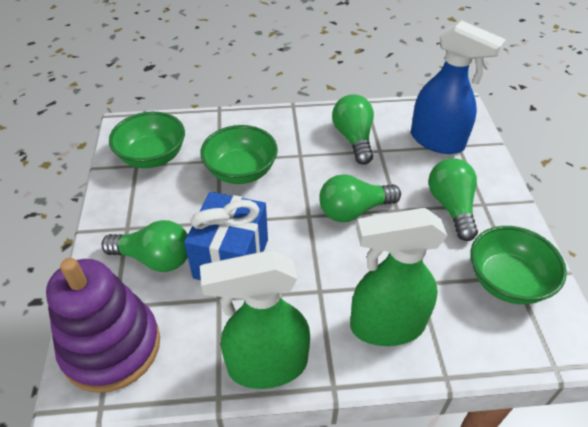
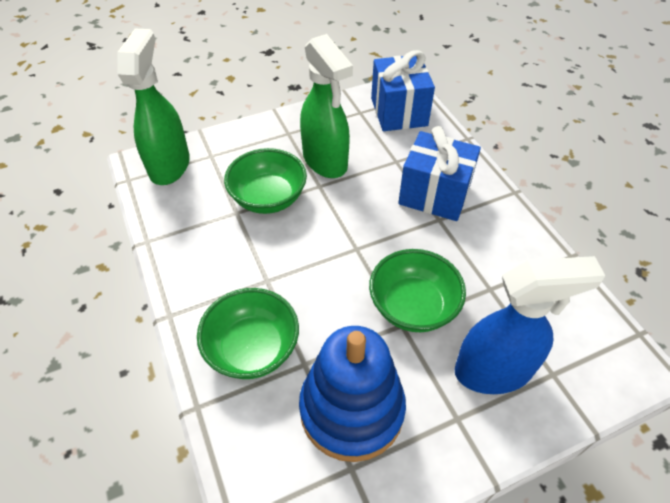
blue gift: [184,192,268,280] = 1 -> [371,50,435,131] [398,126,481,221] = 2
blue stacking toy: none = 0 -> [299,326,406,462] = 1
green light bulb: [102,220,188,272] [319,174,401,222] [332,94,374,165] [428,158,478,241] = 4 -> none = 0
purple stacking toy: [46,258,160,393] = 1 -> none = 0

